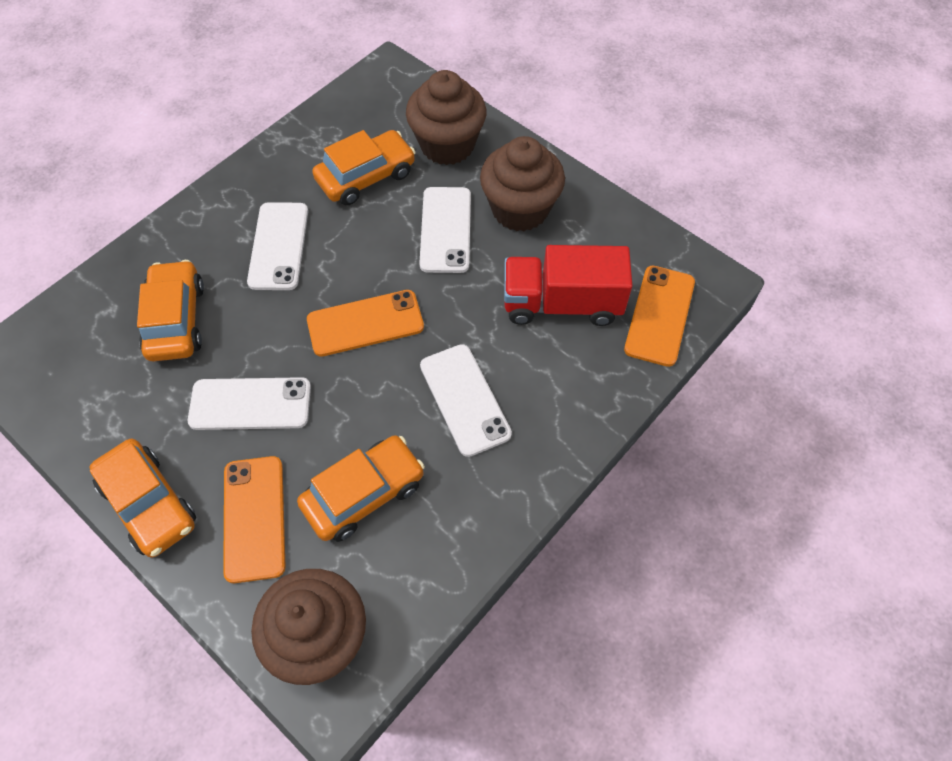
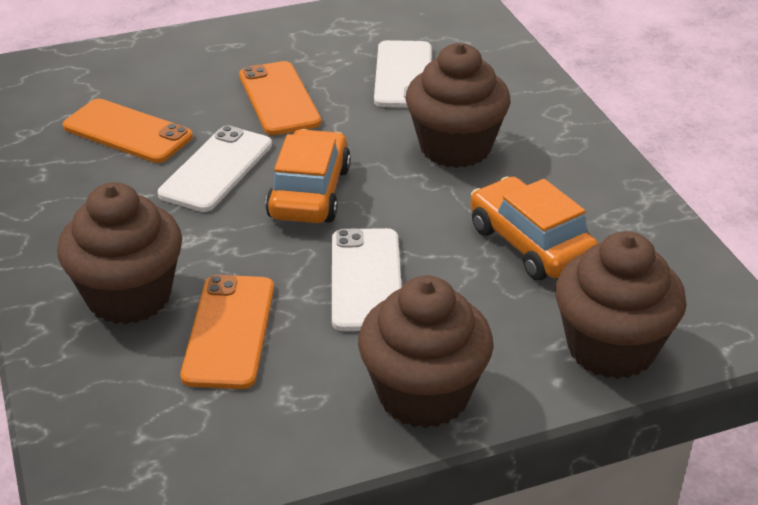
brown cupcake: [251,569,366,685] [406,70,486,165] [480,136,565,232] = 3 -> [57,182,182,324] [358,275,494,428] [406,43,510,168] [555,231,687,379] = 4
orange car: [89,439,196,557] [137,260,204,362] [297,435,425,542] [312,130,416,205] = 4 -> [266,129,351,223] [470,177,598,280] = 2
red truck: [504,245,633,326] = 1 -> none = 0
white phone: [188,377,311,430] [247,202,308,290] [419,187,471,273] [420,344,512,457] = 4 -> [158,125,272,212] [332,228,402,331] [374,40,432,108] = 3

